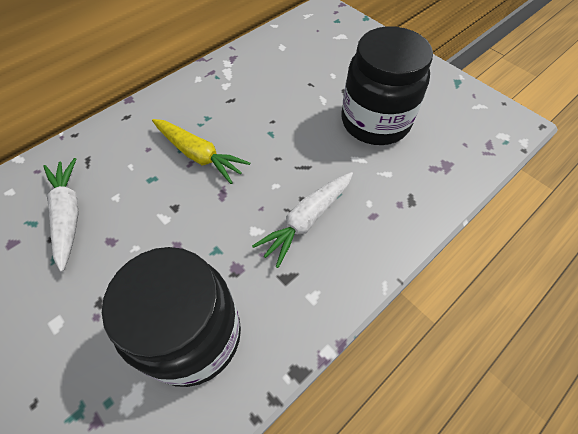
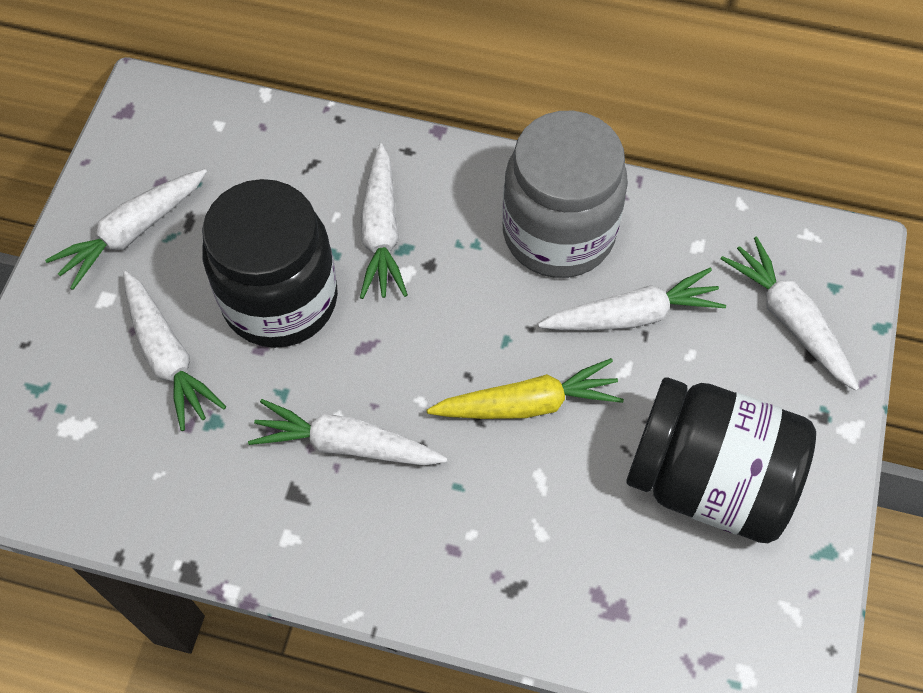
grey jar: none = 0 -> [502,111,628,278] = 1
white carrot: [43,158,79,272] [252,172,353,268] = 2 -> [45,169,207,290] [123,271,226,431] [248,399,447,466] [360,143,408,299] [538,268,726,331] [721,237,859,391] = 6

